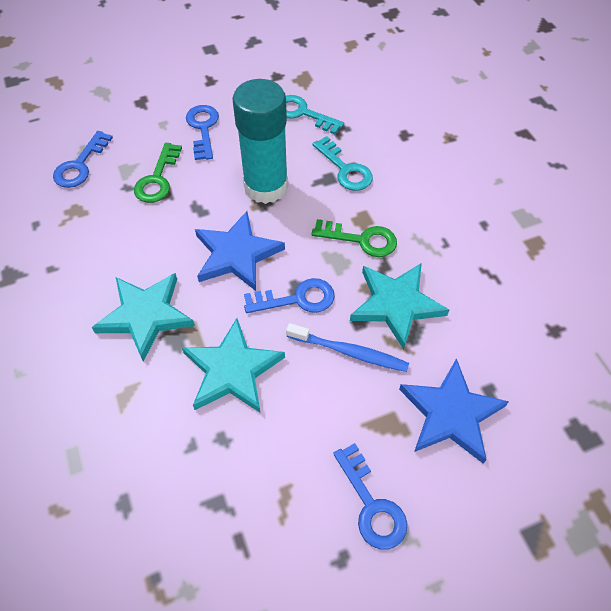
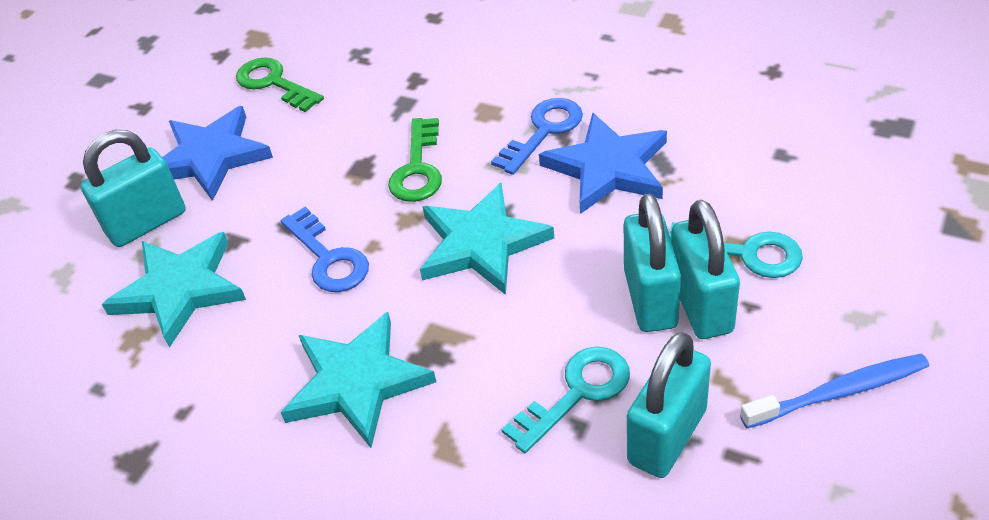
blue key: [53,131,113,188] [186,105,219,160] [244,278,335,313] [333,443,407,550] = 4 -> [281,207,369,292] [491,98,583,175] = 2
turquoise glue stick: [232,79,288,204] = 1 -> none = 0
turquoise padlock: none = 0 -> [81,130,186,247] [624,194,681,332] [627,332,711,478] [671,200,740,339] = 4

